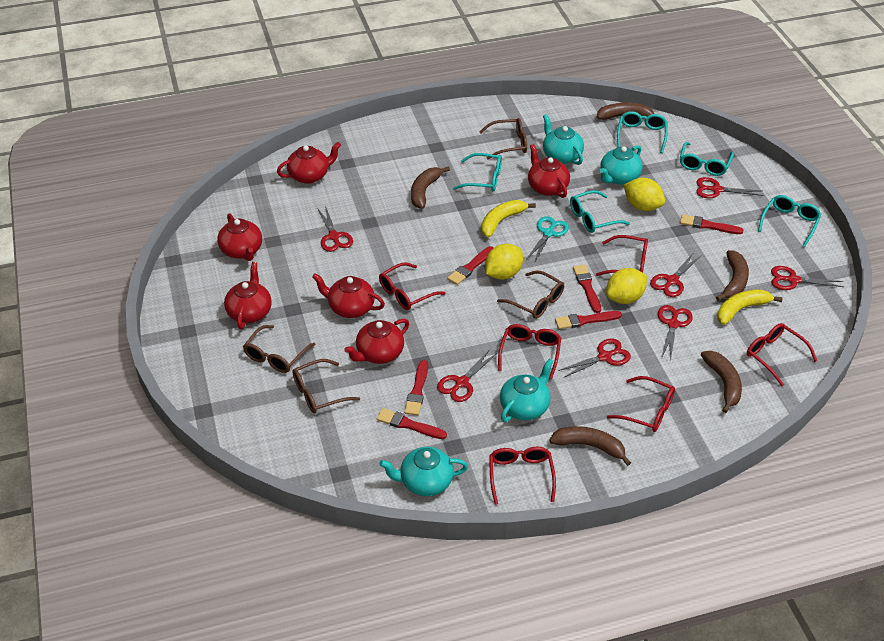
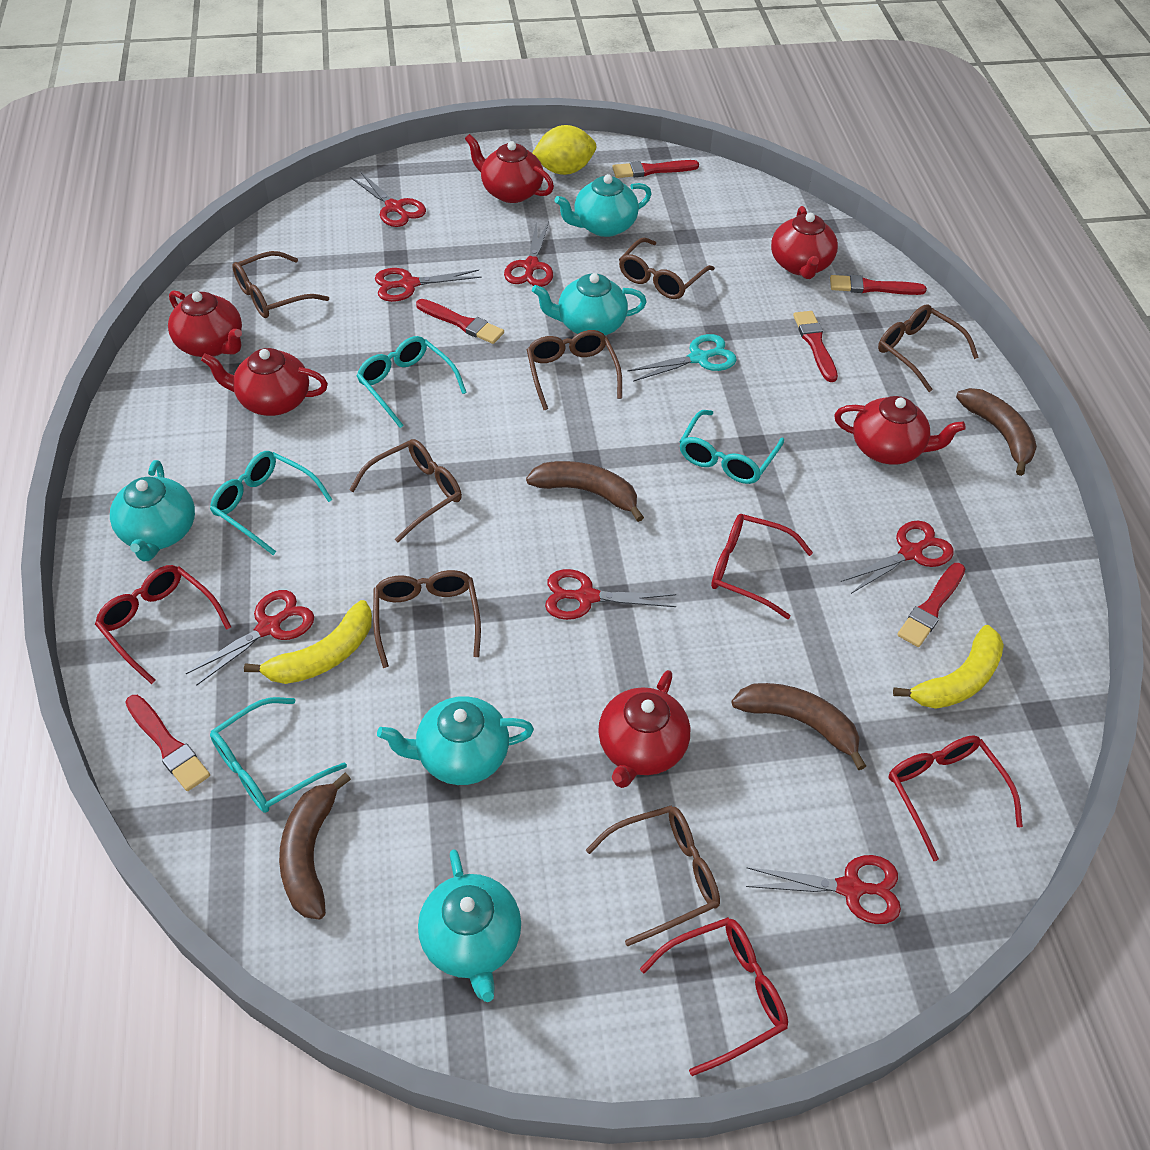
brown banana: [411,166,450,209] [549,426,631,466] [597,102,654,120] [701,351,742,413] [716,250,749,301] = 5 -> [279,772,351,920] [526,461,644,522] [732,683,866,770] [956,388,1037,476] = 4
brown glasses: [243,325,316,373] [292,359,360,413] [480,118,527,160] [497,271,564,319] = 4 -> [232,251,329,318] [349,439,462,542] [373,570,481,668] [527,330,622,410] [586,806,720,946] [619,237,715,299] [878,304,979,392] = 7
red glasses: [379,262,446,310] [489,447,556,505] [498,324,561,380] [596,235,648,276] [607,376,675,432] [747,323,817,386] = 6 -> [95,565,231,684] [640,917,788,1076] [711,514,813,619] [889,735,1023,861] = 4
turquoise glasses: [453,153,502,192] [570,190,630,233] [617,111,668,153] [680,142,734,176] [758,195,822,247] = 5 -> [210,451,333,555] [210,697,347,813] [357,336,467,428] [679,410,784,484] = 4
turquoise teapot: [379,447,468,496] [500,359,553,422] [543,114,584,165] [600,145,643,185] = 4 -> [110,460,195,561] [377,696,534,785] [418,849,521,1002] [532,273,647,335] [554,174,651,237] = 5
yellow lemon: [485,244,523,280] [606,268,647,304] [624,178,665,211] = 3 -> [533,125,596,175] = 1

